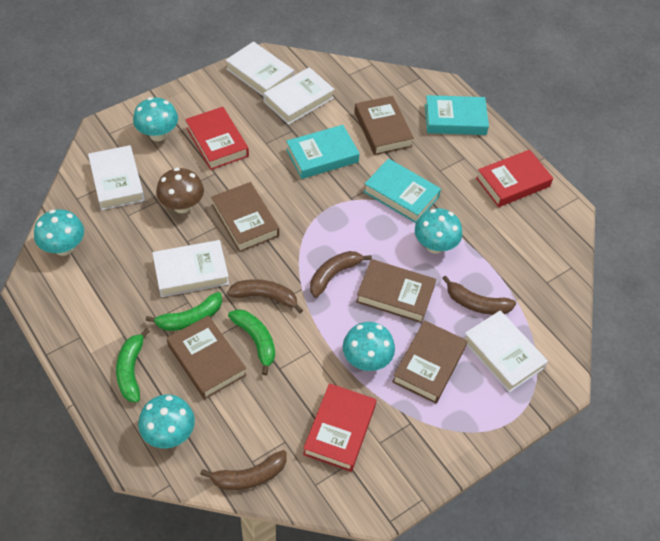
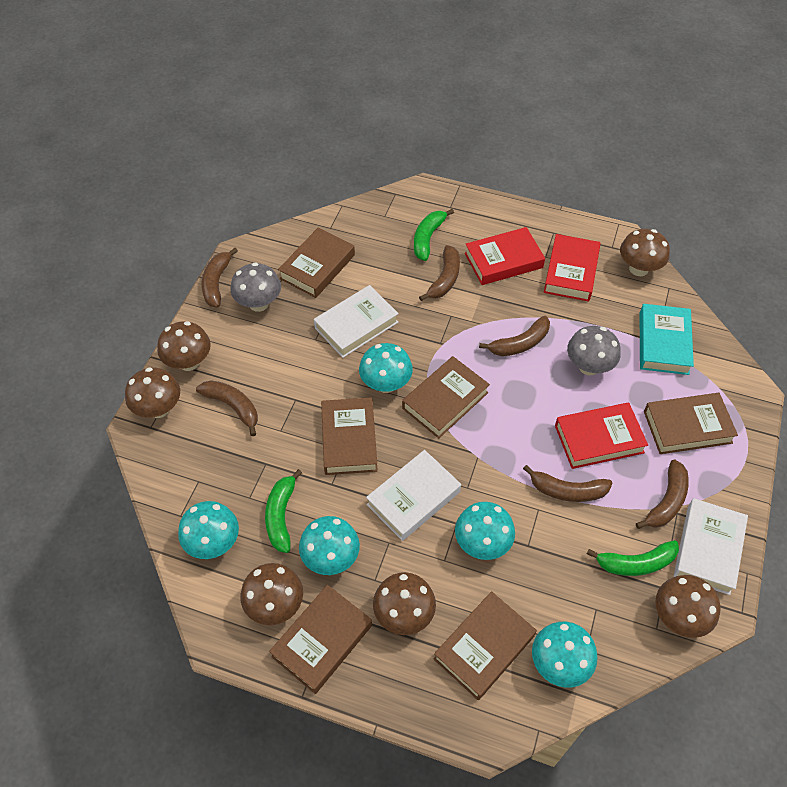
brown banana: [200,450,287,490] [227,279,303,313] [310,251,372,298] [442,275,516,315] = 4 -> [196,380,258,436] [202,248,238,308] [419,245,460,301] [479,316,550,356] [523,465,612,502] [636,459,689,529] = 6
brown book: [167,315,247,400] [211,182,279,252] [354,96,414,155] [356,259,436,323] [392,320,468,404] = 5 -> [269,585,372,694] [278,227,355,298] [321,397,378,475] [402,356,490,438] [434,591,537,700] [644,393,738,454] = 6
brown mushroom: [156,168,204,213] = 1 -> [125,368,180,418] [157,321,211,371] [240,563,303,625] [373,572,436,635] [620,229,670,276] [655,575,721,638] = 6
grey mushroom: none = 0 -> [231,262,281,312] [567,326,621,375] = 2
turquoise book: [286,125,360,179] [364,158,441,223] [425,95,489,135] = 3 -> [640,304,694,375] = 1
white book: [88,145,145,210] [152,240,229,297] [226,41,294,97] [264,67,335,125] [465,310,548,393] = 5 -> [314,285,399,358] [366,450,461,541] [674,498,748,595] = 3

